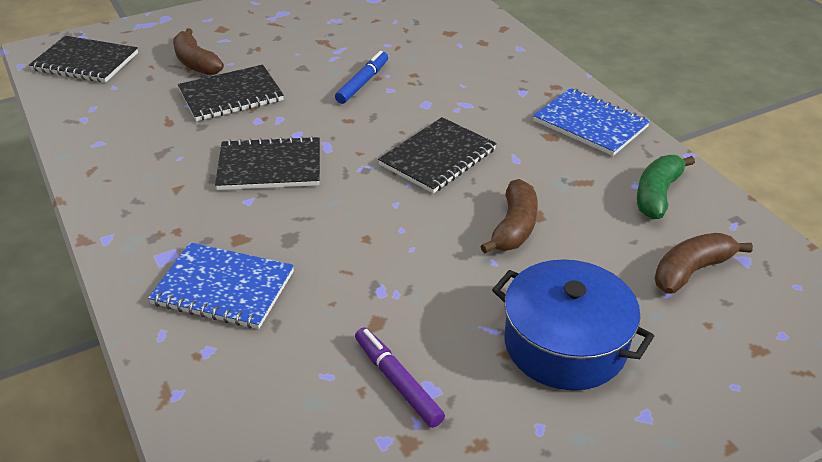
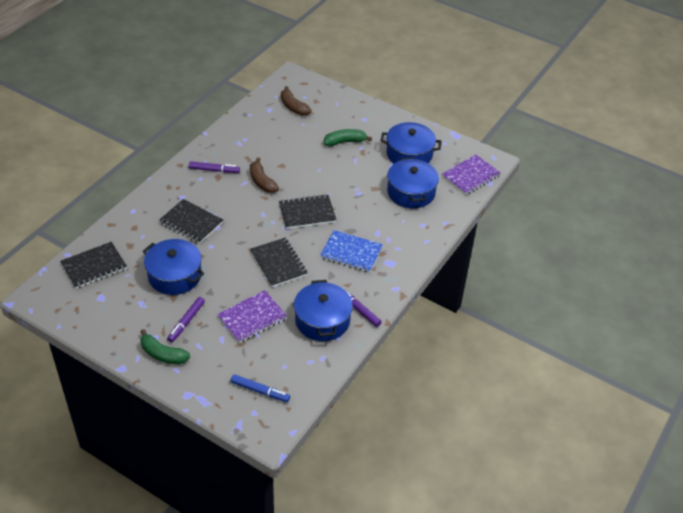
blue notebook: [148,242,294,329] [533,88,650,156] = 2 -> [320,230,383,273] = 1
blue pot: [492,259,654,390] = 1 -> [143,239,204,295] [294,280,353,341] [380,122,442,164] [387,158,439,208] = 4
brown banana: [173,28,224,75] [480,179,538,253] [654,233,753,294] = 3 -> [250,157,279,193] [281,86,312,116] = 2
green banana: [637,155,695,219] = 1 -> [141,329,190,364] [324,129,372,147] = 2
purple marker: [355,327,445,428] = 1 -> [167,297,205,342] [189,161,240,173] [343,288,382,327] = 3
purple notebook: none = 0 -> [217,290,287,343] [442,155,501,195] = 2

